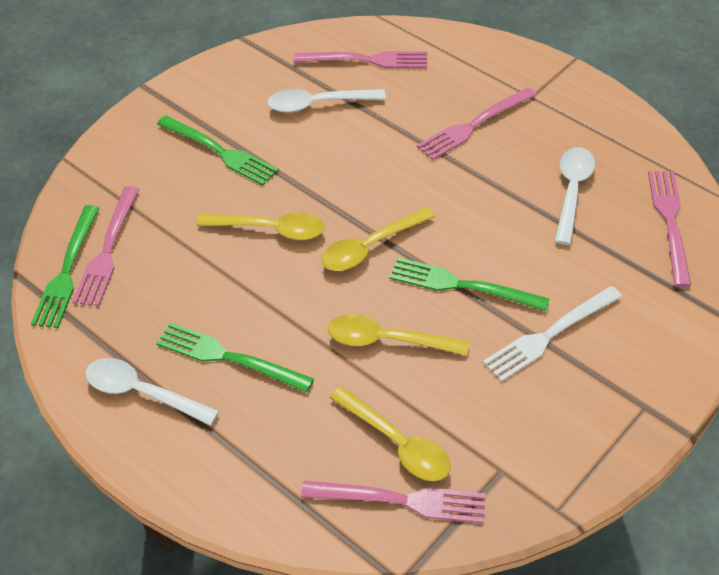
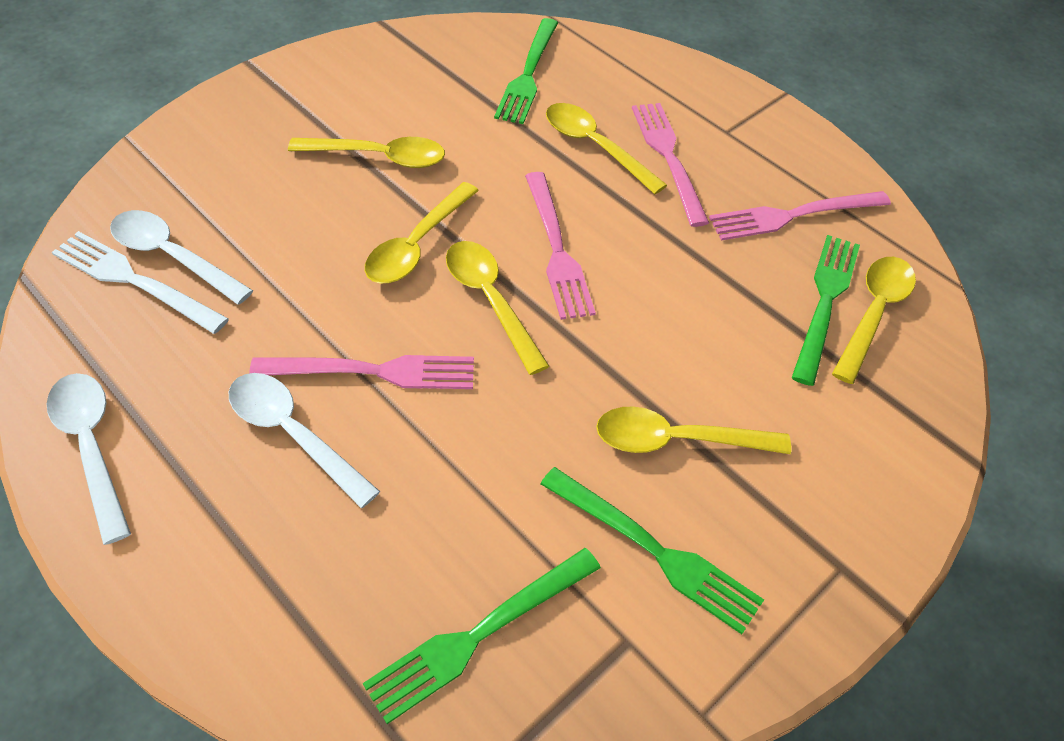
pink fork: [72,186,139,306] [293,51,427,68] [301,481,486,523] [417,87,536,160] [648,171,691,287] = 5 -> [249,355,474,389] [525,172,596,320] [632,103,709,227] [709,191,891,241] = 4
yellow spoon: [196,212,325,240] [321,207,436,271] [328,314,469,355] [330,387,451,481] = 4 -> [288,137,445,168] [365,182,479,283] [446,241,549,375] [546,103,667,194] [596,406,791,454] [832,257,916,384] = 6

